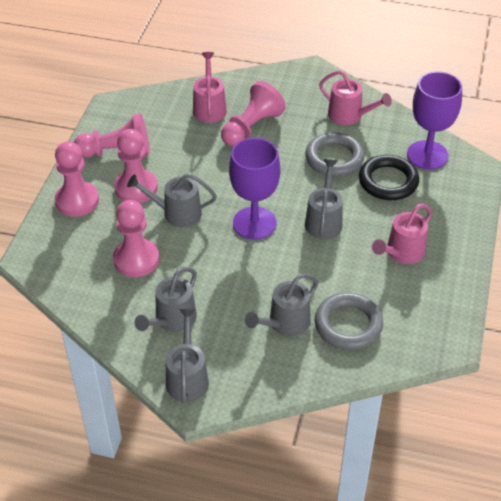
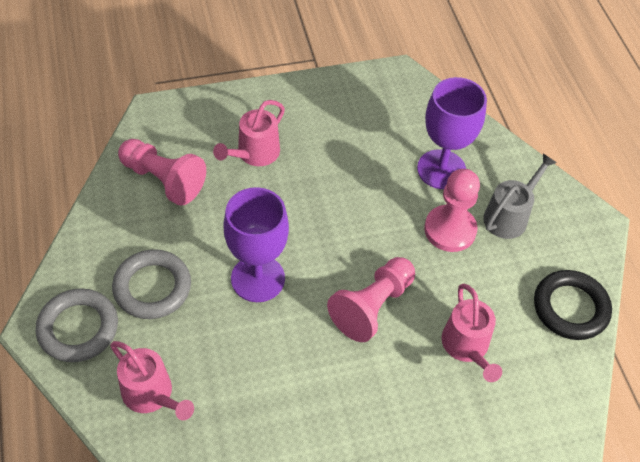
grey watering can: [127,174,217,227] [134,267,197,332] [166,309,209,403] [245,273,319,336] [305,159,343,239] = 5 -> [483,153,557,239] = 1
pink pawn: [55,141,99,217] [74,113,150,158] [113,200,159,277] [114,129,158,203] [221,81,286,146] = 5 -> [118,139,206,205] [327,257,415,342] [424,169,480,252] = 3

